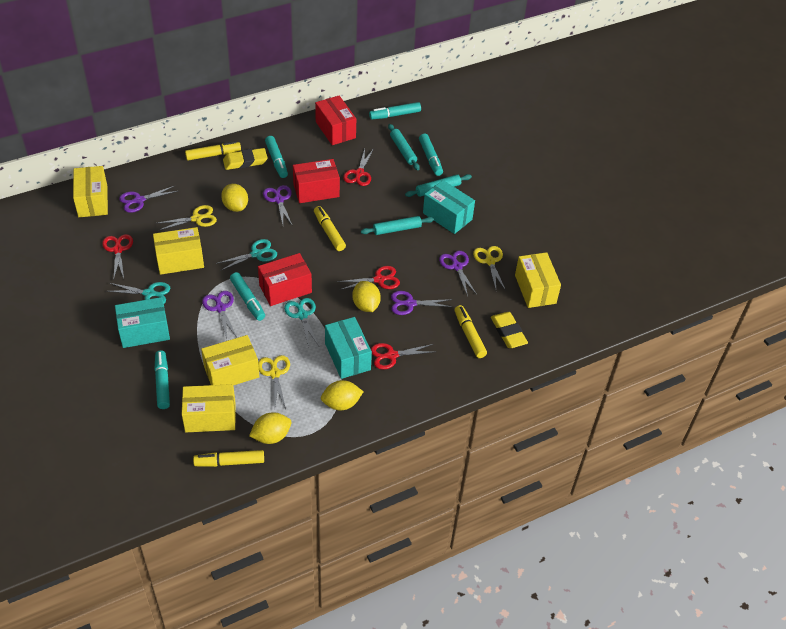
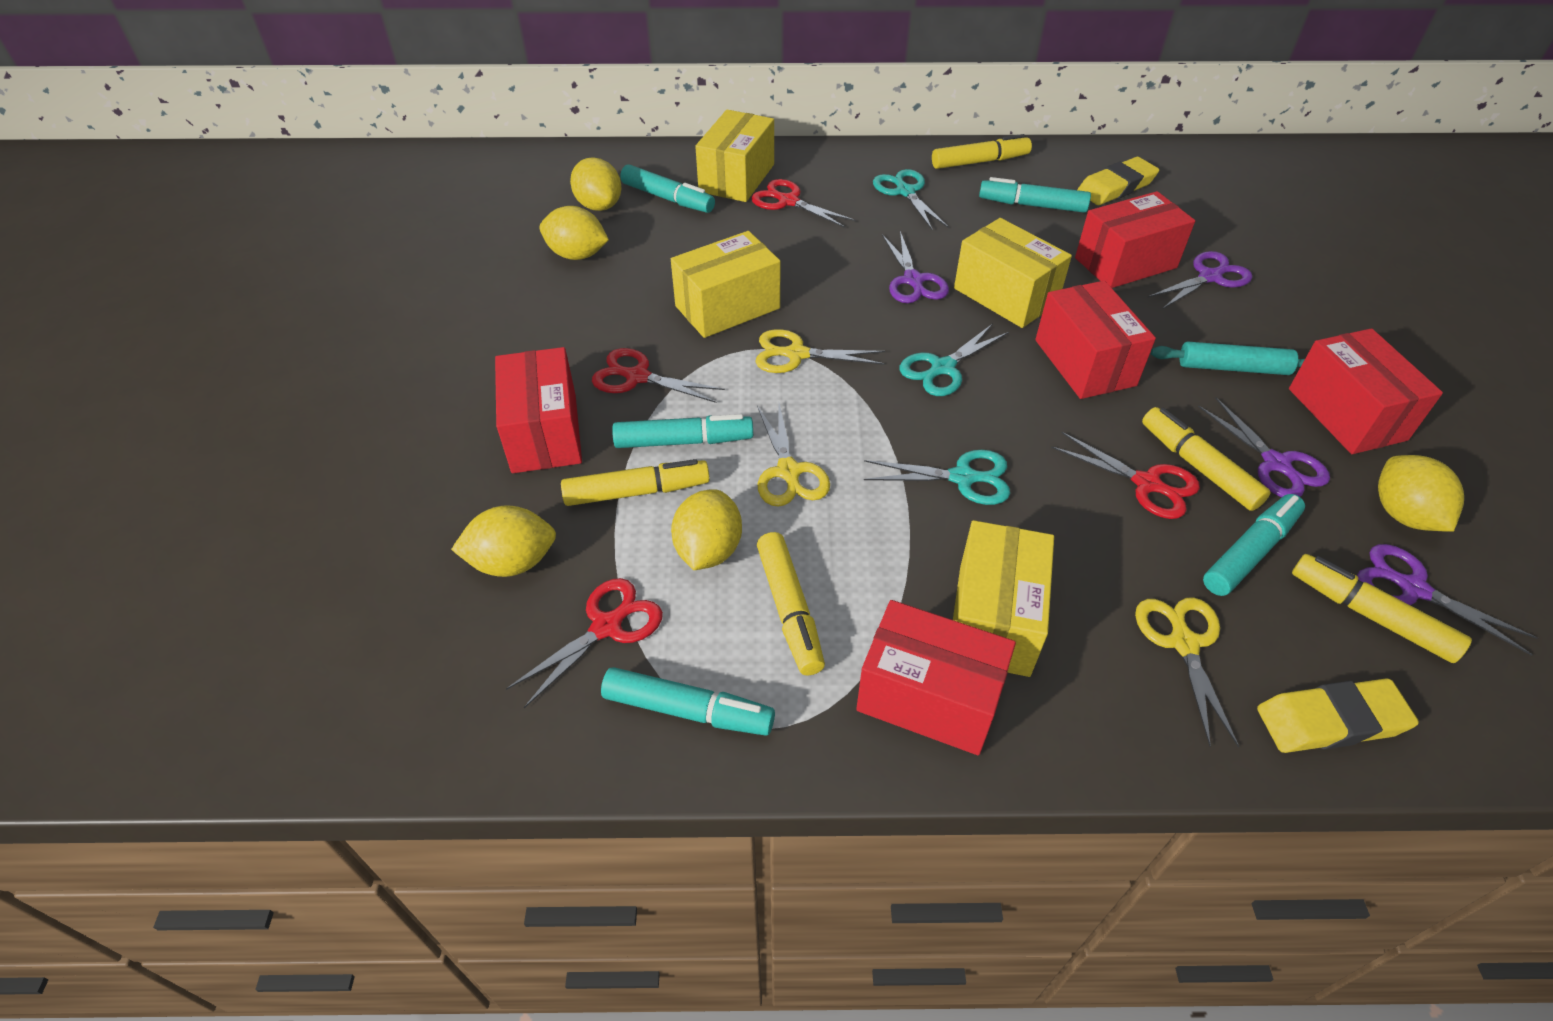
purple scissors: [119,185,178,213] [202,291,237,339] [263,185,293,226] [391,291,453,315] [439,251,477,296] = 5 -> [882,231,949,303] [1148,251,1252,309] [1198,397,1330,497] [1357,544,1538,656] = 4
red box: [258,253,312,306] [293,159,340,203] [315,96,356,145] = 3 -> [495,347,582,473] [856,600,1016,755] [1035,281,1156,399] [1075,191,1195,288] [1289,328,1443,454] = 5
turquoise box: [115,297,170,348] [325,317,372,379] [423,180,475,234] = 3 -> none = 0
turquoise rolling pin: [361,216,434,235] [388,124,420,170] [405,174,472,197] = 3 -> [1151,341,1305,375] = 1
yellow box: [73,166,108,217] [153,227,204,275] [182,384,236,432] [201,335,259,385] [515,252,561,308] = 5 -> [671,231,780,338] [695,110,774,202] [953,520,1054,677] [954,218,1072,328] = 4
yellow lemon: [221,184,248,212] [249,412,291,444] [321,380,363,410] [352,281,381,312] = 4 -> [451,505,556,577] [540,206,609,260] [570,157,621,211] [671,489,742,570] [1378,455,1464,532] = 5
yellow marker: [185,141,241,160] [193,450,264,467] [314,206,346,251] [454,305,487,358] = 4 -> [561,459,710,506] [757,532,825,676] [932,134,1032,169] [1142,407,1271,511] [1292,554,1472,663] = 5

